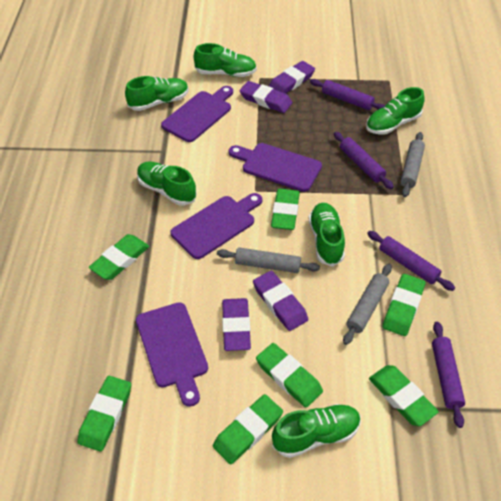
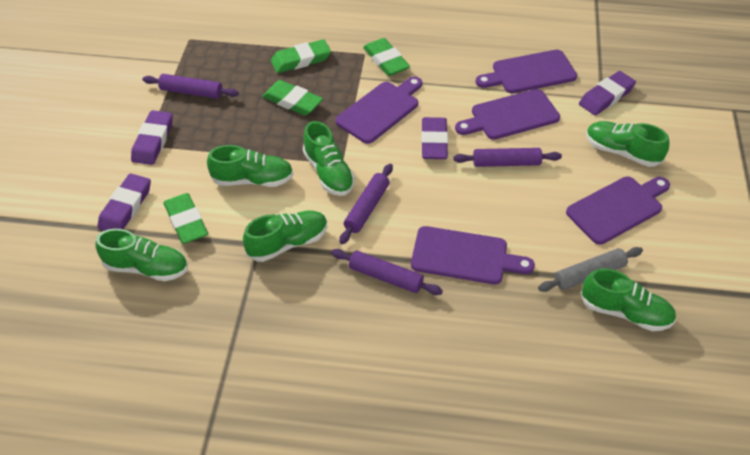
green eraser: [77,376,131,452] [89,234,149,280] [213,394,283,465] [256,343,323,408] [271,189,300,230] [369,365,439,426] [383,274,426,336] = 7 -> [164,193,208,244] [262,80,323,116] [271,39,331,73] [363,38,410,76] = 4
grey rolling pin: [217,247,320,273] [343,264,392,345] [400,132,425,197] = 3 -> [538,247,643,292] = 1
purple cutting board: [136,302,208,407] [161,86,233,142] [170,193,262,259] [229,143,322,192] = 4 -> [335,77,422,144] [411,226,535,284] [455,89,560,140] [475,50,577,93] [566,177,670,245] = 5

